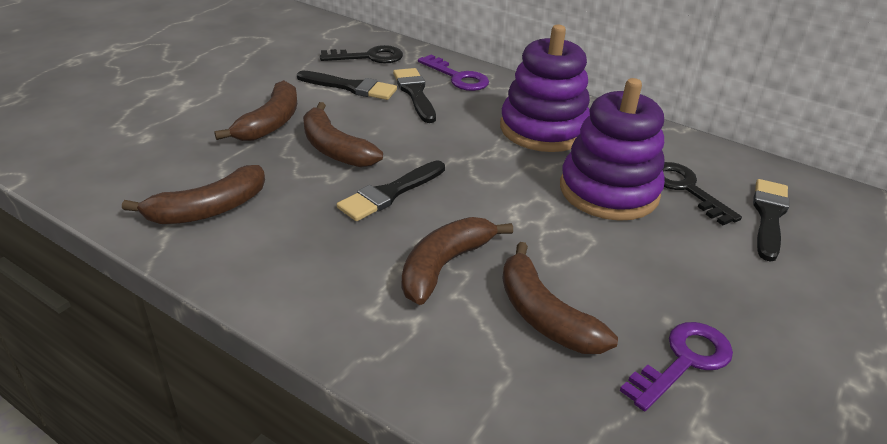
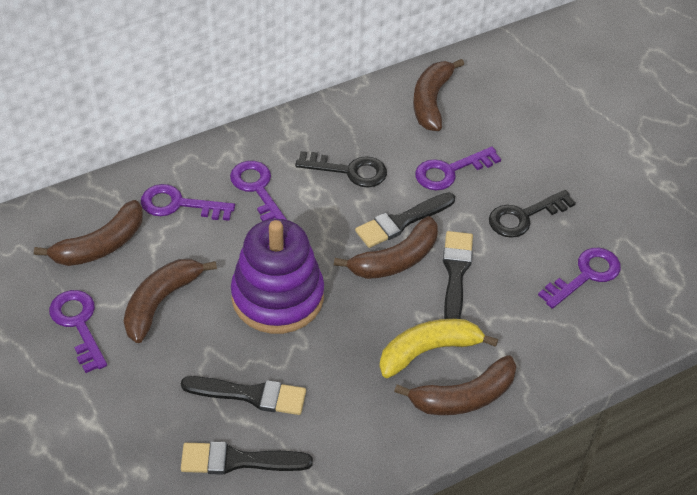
purple key: [418,55,489,91] [620,322,733,411] = 2 -> [49,290,107,373] [141,184,235,221] [230,161,287,221] [415,147,501,191] [538,248,621,309] = 5
purple stacking toy: [500,25,590,152] [560,78,665,221] = 2 -> [231,219,324,334] = 1
yellow banana: none = 0 -> [379,319,498,378] = 1

